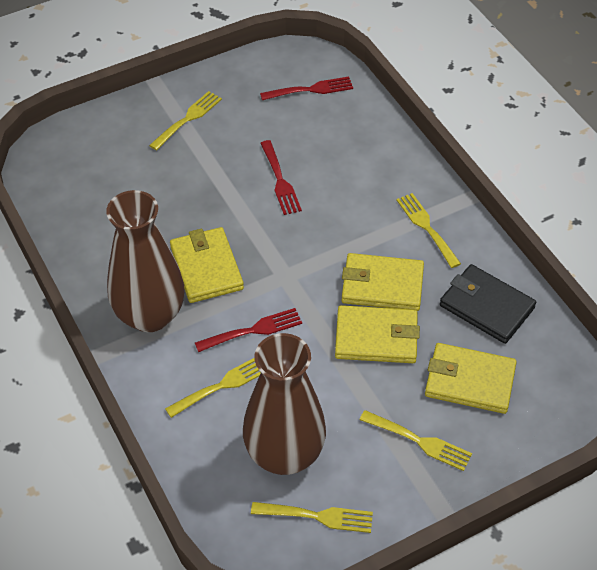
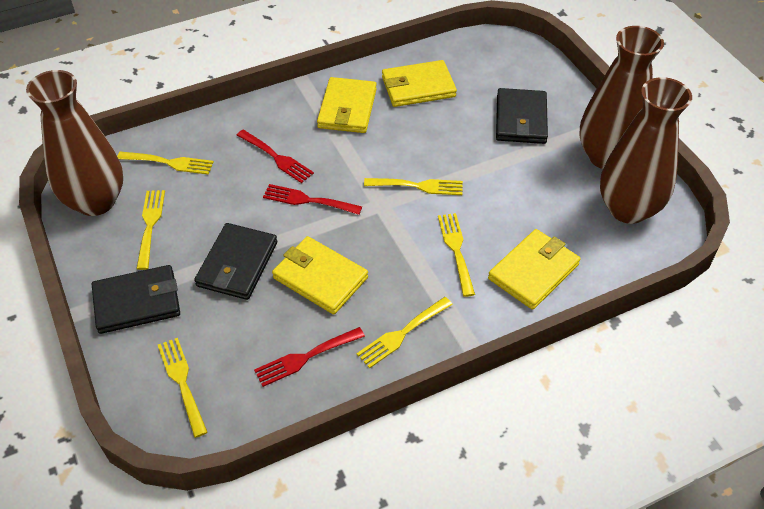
black wallet: [440,264,536,344] = 1 -> [92,265,180,334] [194,223,277,300] [496,88,548,144] = 3
brown vase: [106,190,184,332] [243,333,326,475] = 2 -> [26,70,123,216] [579,26,664,169] [600,77,692,224] = 3
yellow fork: [149,91,222,151] [165,358,261,418] [251,502,373,533] [360,410,472,471] [396,193,461,268] = 5 -> [117,152,214,175] [136,190,165,270] [158,338,208,438] [357,297,453,368] [364,178,463,195] [438,213,475,297] = 6

